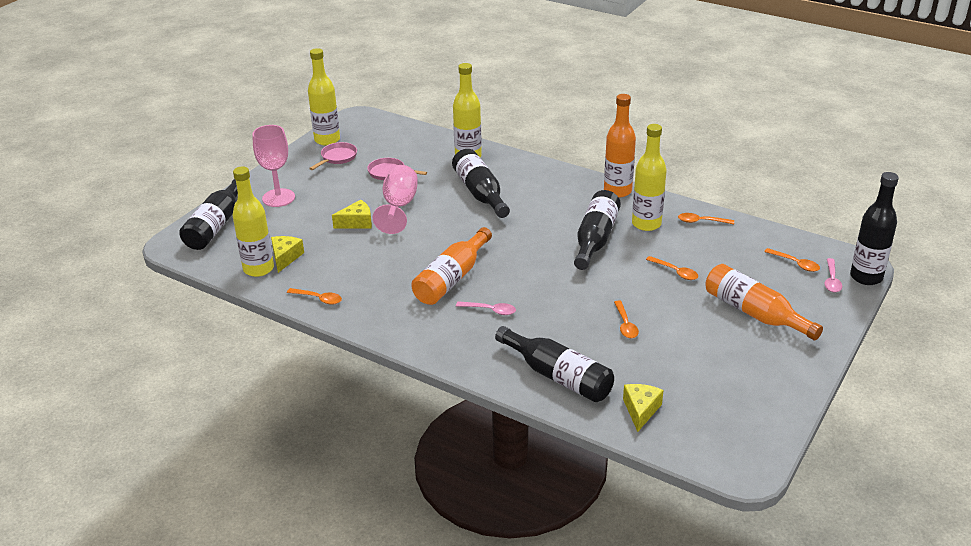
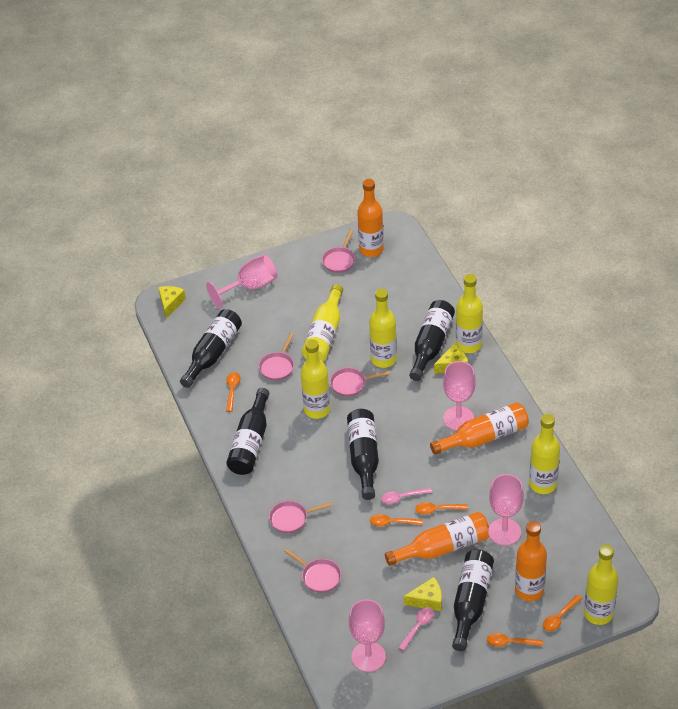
orange bottle: [411,227,492,305] [604,94,636,198] [706,264,823,340] = 3 -> [357,179,384,257] [385,512,490,566] [430,402,529,455] [515,521,547,601] = 4
pink goblet: [252,125,295,207] [372,165,418,234] = 2 -> [206,255,277,308] [349,599,386,672] [443,361,476,431] [489,474,524,546] = 4
pink pan: [309,142,357,170] [367,158,427,180] = 2 -> [259,333,294,381] [269,501,333,533] [284,548,341,593] [322,230,355,273] [330,367,390,396] = 5
yellow bottle: [232,167,274,277] [308,48,340,146] [453,63,482,157] [632,124,667,231] = 4 -> [301,339,330,419] [302,284,343,362] [369,289,397,368] [456,274,483,353] [529,414,560,494] [584,544,618,625] = 6

